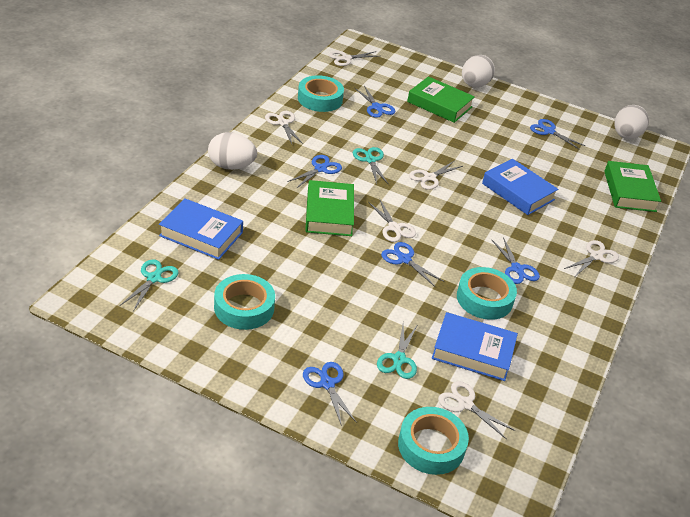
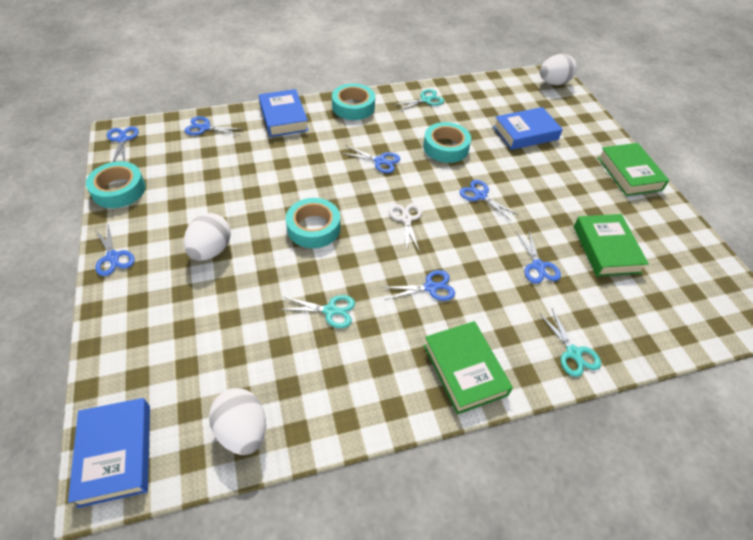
blue scissors: [287,155,342,189] [303,362,357,426] [355,86,395,118] [381,242,444,287] [491,237,540,284] [530,119,585,150] = 6 -> [95,225,135,276] [107,126,139,162] [185,116,241,135] [341,146,400,173] [382,270,455,301] [459,180,518,221] [517,231,561,284] = 7
white scissors: [265,111,303,144] [329,51,379,66] [368,198,416,242] [409,160,463,190] [438,381,516,440] [564,240,619,276] = 6 -> [389,203,422,252] = 1

